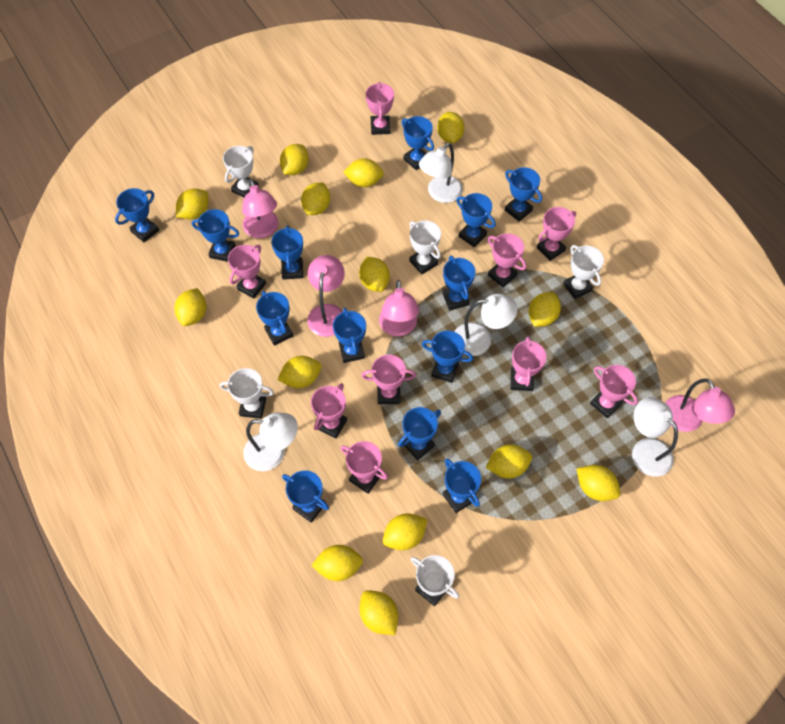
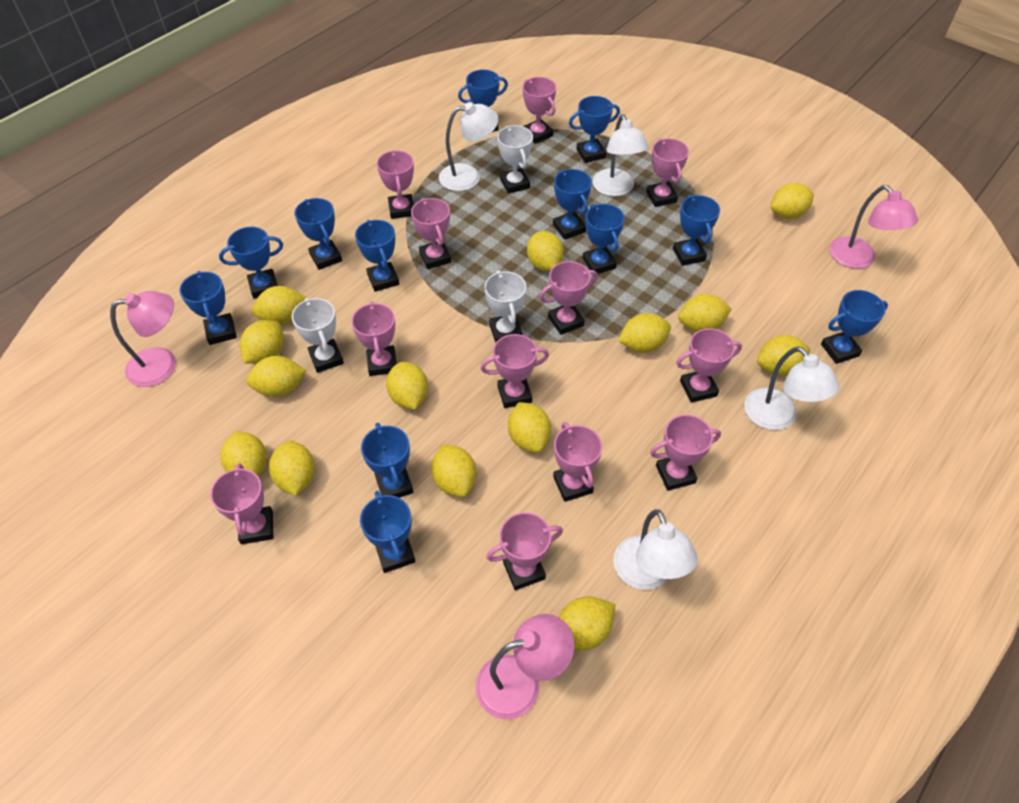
blue trophy: [115,188,159,242] [192,209,239,262] [256,291,293,346] [271,226,303,280] [282,470,329,523] [333,308,366,363] [398,407,441,460] [402,116,434,170] [422,331,473,383] [442,256,475,311] [443,459,481,513] [456,193,496,247] [505,167,542,222] = 13 -> [179,271,237,345] [219,227,283,299] [294,198,342,270] [355,220,399,292] [360,491,415,573] [361,423,414,498] [458,70,508,132] [553,169,592,240] [569,96,620,163] [583,204,625,274] [673,195,720,266] [821,290,888,364] = 12
pink lamp: [242,179,278,238] [307,255,345,337] [379,280,419,336] [665,379,735,432] = 4 -> [110,291,176,387] [476,614,575,720] [830,185,918,269] = 3
pink trophy: [228,245,266,299] [311,383,347,438] [341,441,388,493] [361,355,416,404] [366,82,394,135] [488,233,526,287] [511,336,547,391] [537,207,576,261] [590,365,638,418] = 9 -> [210,463,273,544] [351,301,397,376] [377,150,414,219] [411,198,451,269] [481,334,549,408] [486,512,563,590] [523,77,556,144] [539,261,598,335] [553,422,602,502] [646,138,689,207] [650,415,721,491] [676,328,742,403] = 12
white trophy: [220,368,274,419] [223,146,259,198] [409,220,441,275] [411,555,459,606] [563,245,604,299] = 5 -> [291,298,344,373] [484,270,526,343] [497,125,533,194] = 3

